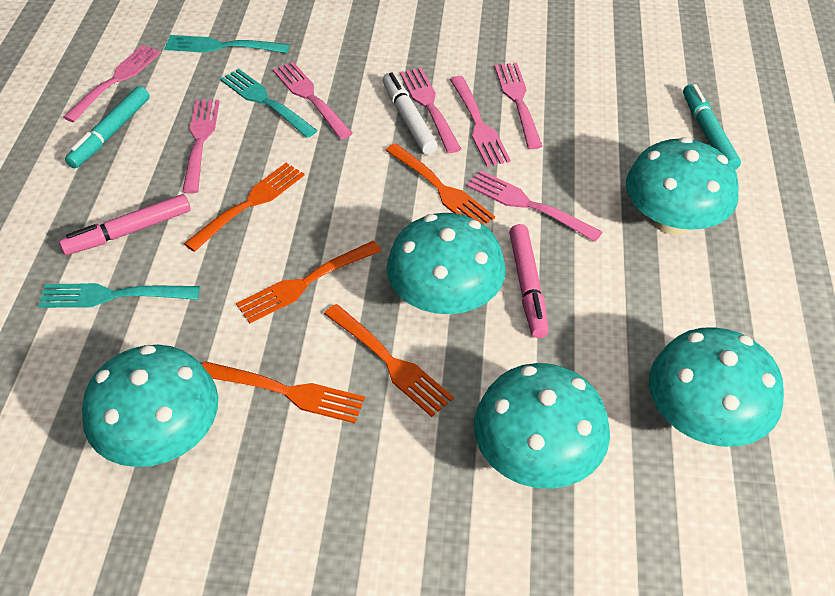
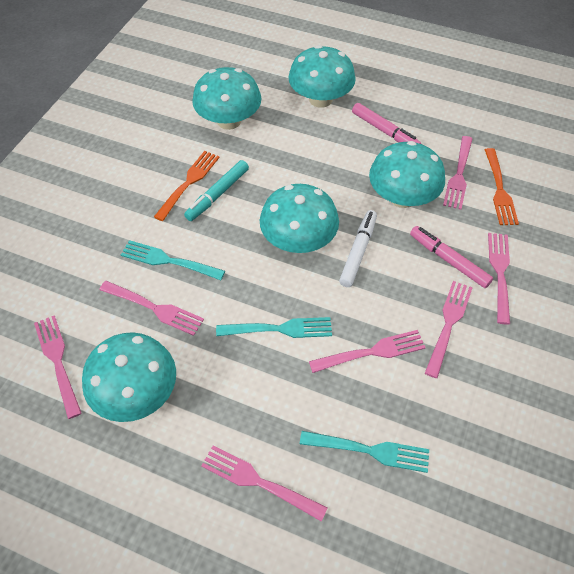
orange fork: [184,163,305,252] [202,361,365,423] [236,241,381,323] [324,304,454,417] [385,143,495,225] = 5 -> [154,151,220,221] [485,148,519,225] = 2
turquoise marker: [65,86,149,168] [683,84,741,170] = 2 -> [184,160,249,221] = 1

